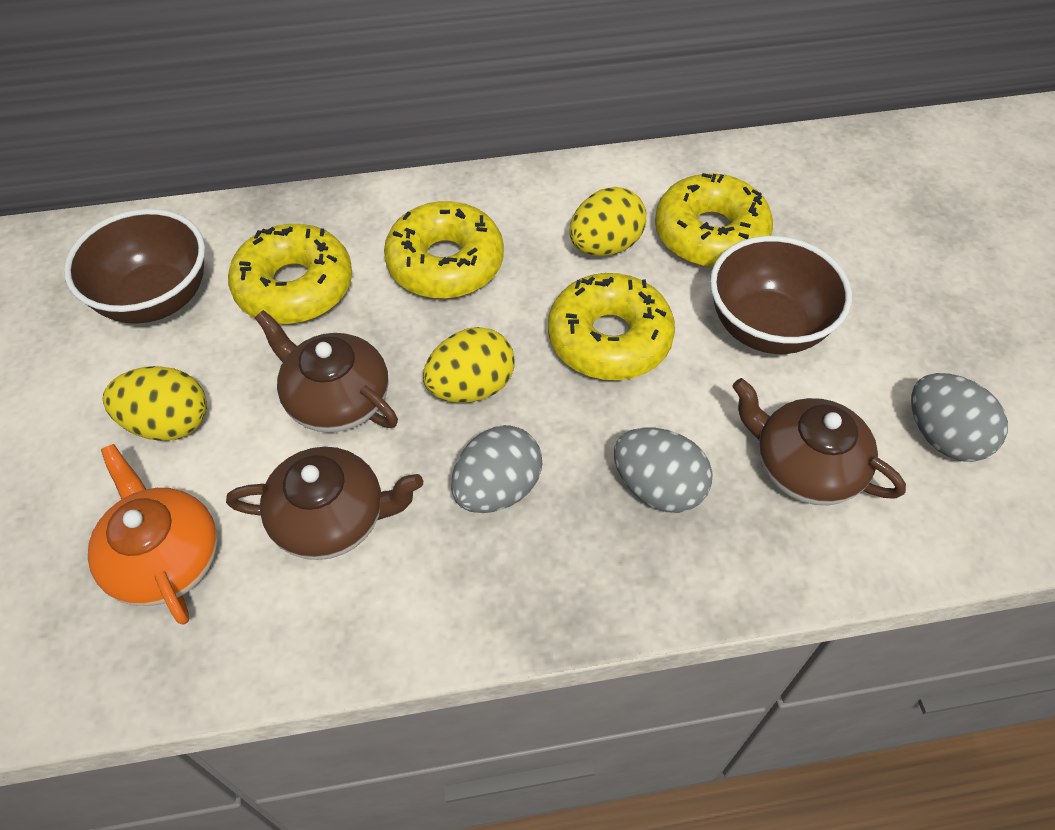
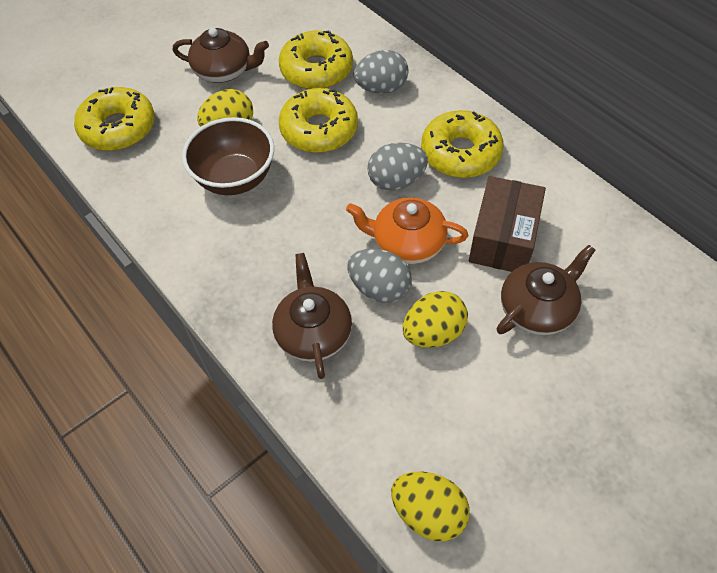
brown bowl: [64,209,205,324] [710,236,852,354] = 2 -> [182,117,274,195] = 1
brown box: none = 0 -> [469,176,546,272] = 1

